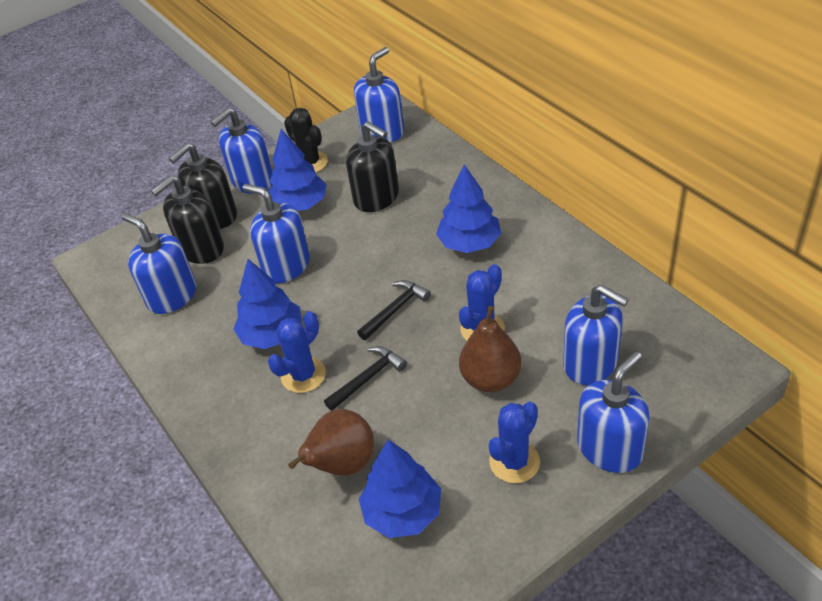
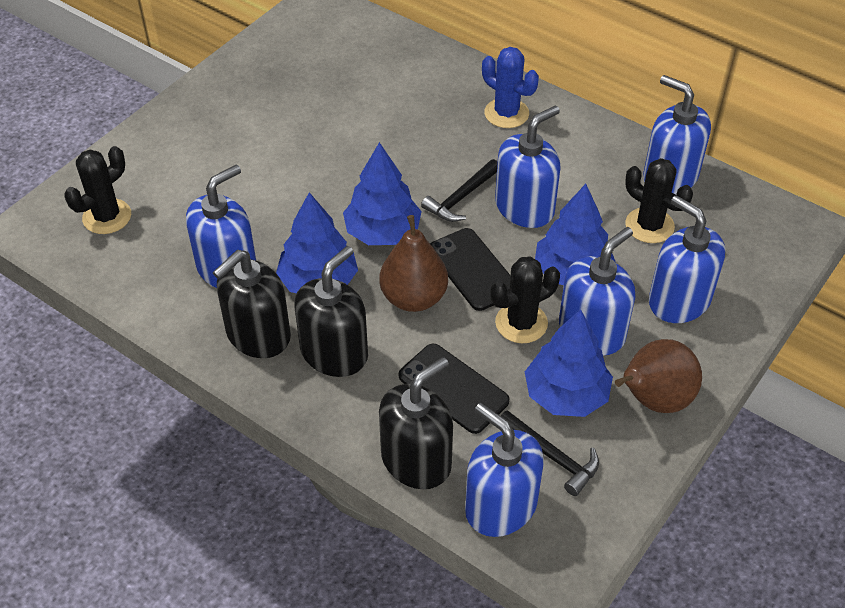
black cactus: [284,108,328,173] = 1 -> [64,146,131,234] [490,256,560,343] [625,158,693,243] = 3
black phone: none = 0 -> [399,343,510,434] [430,228,511,311] = 2
blue cactus: [268,311,326,393] [459,264,505,341] [489,402,540,483] = 3 -> [482,47,539,128] = 1

